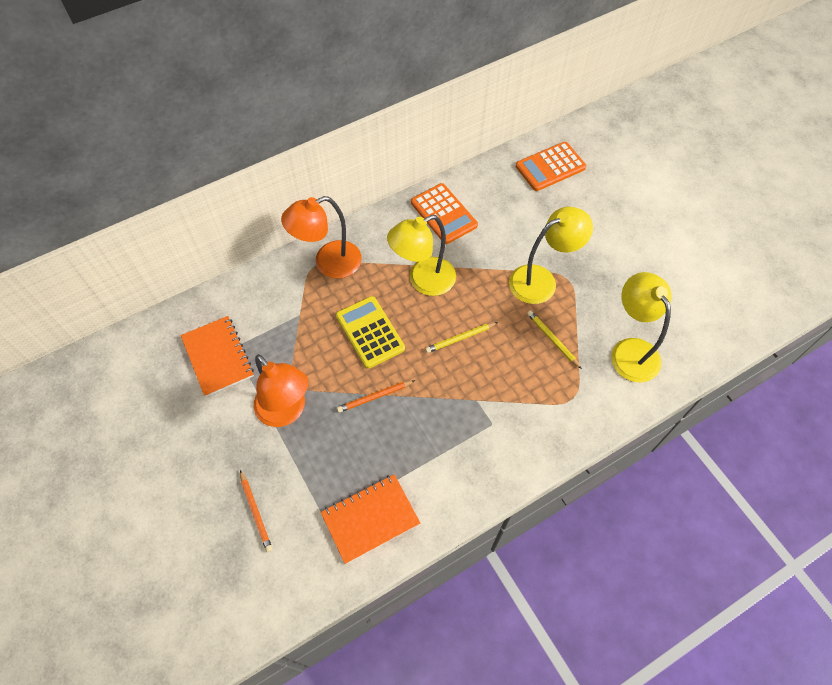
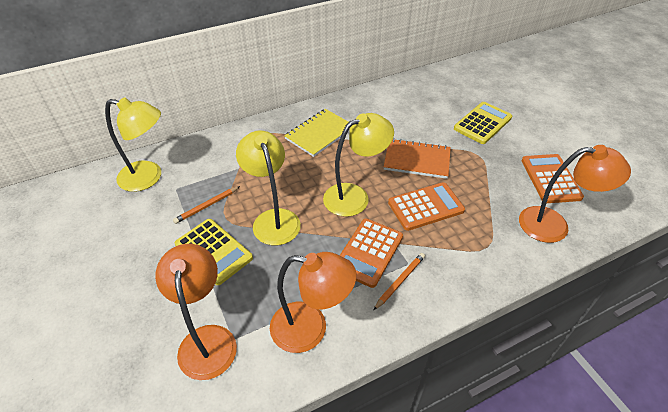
orange calculator: [411,183,478,244] [516,142,586,191] = 2 -> [340,218,403,288] [388,182,465,231] [521,154,584,203] = 3
orange lamp: [254,354,308,427] [281,196,362,279] = 2 -> [155,244,237,380] [270,252,356,353] [519,145,631,243] = 3
orange notebook: [181,316,254,397] [321,474,420,564] = 2 -> [384,138,451,179] = 1
yellow calculator: [336,296,405,369] = 1 -> [175,219,253,285] [454,102,512,144] = 2
yellow notebook: none = 0 -> [284,109,350,157] = 1
yellow pencil: [425,322,498,353] [527,310,582,369] = 2 -> none = 0

